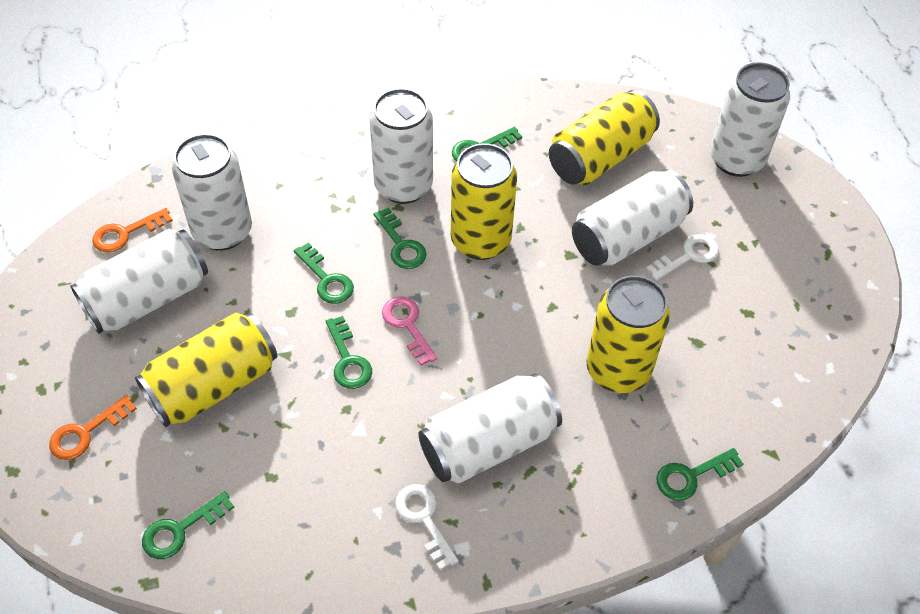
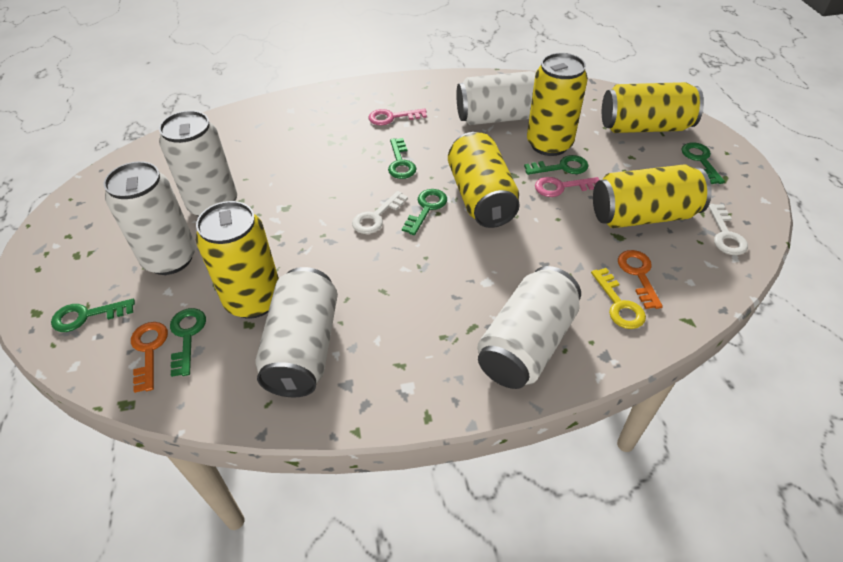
pink key: [382,297,438,366] = 1 -> [369,109,427,126] [535,177,599,197] = 2
white can: [70,229,208,334] [172,134,252,250] [369,88,433,204] [418,373,562,484] [572,169,693,267] [710,62,790,177] = 6 -> [104,161,196,275] [159,110,237,217] [256,267,338,397] [456,71,536,125] [477,266,581,389] = 5
yellow can: [135,313,277,427] [451,143,517,260] [549,90,660,185] [586,275,670,393] = 4 -> [196,201,279,319] [448,132,520,228] [527,53,588,156] [593,165,712,228] [602,82,704,133] = 5
yellow key: none = 0 -> [591,268,646,329] = 1

